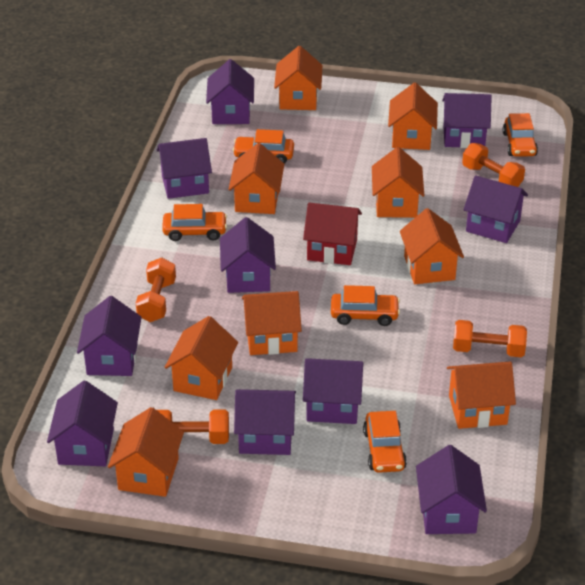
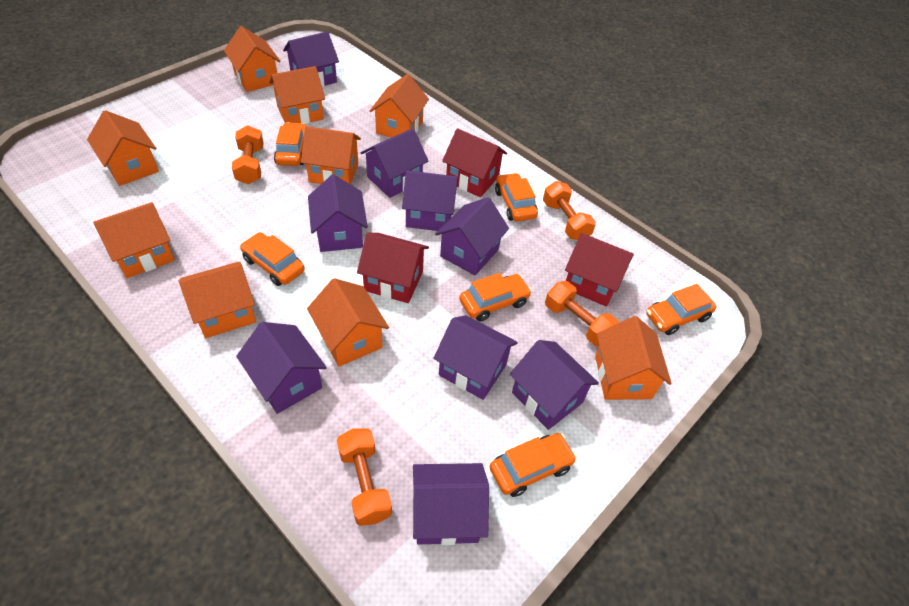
orange car: [162,204,227,241] [233,129,294,164] [331,285,400,326] [363,411,407,473] [503,113,538,157] = 5 -> [240,232,305,286] [274,122,306,166] [459,273,532,321] [490,433,577,497] [495,173,538,222] [646,284,717,335] = 6
purple house: [47,381,118,466] [77,296,142,376] [156,138,212,199] [206,59,254,124] [220,217,276,293] [234,389,296,455] [303,358,364,424] [416,445,487,534] [442,93,492,148] [463,175,528,243] = 10 -> [236,322,327,414] [283,31,339,87] [308,174,368,252] [361,128,429,198] [402,170,458,231] [413,463,489,545] [433,315,518,400] [435,197,509,276] [509,340,599,430] = 9
red house: [303,203,362,265] = 1 -> [357,233,429,303] [442,128,507,197] [565,233,634,307] = 3

